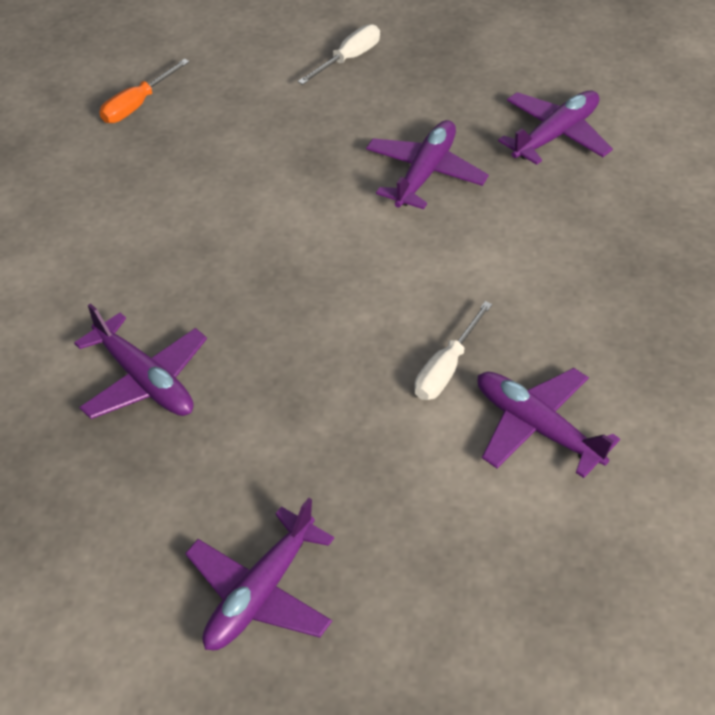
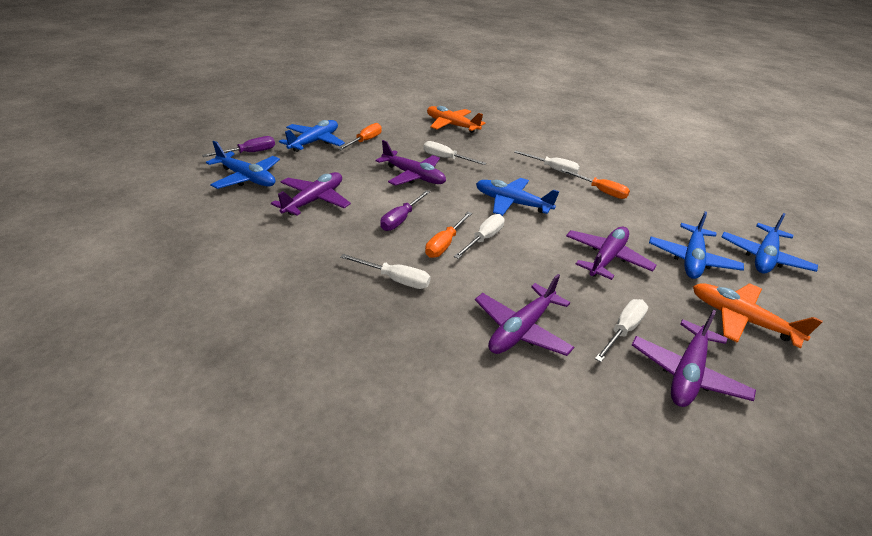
blue plane: none = 0 -> [206,141,280,189] [279,120,345,152] [476,178,559,216] [649,212,744,279] [721,213,818,273] = 5
orange plane: none = 0 -> [427,106,485,133] [693,283,823,348] = 2
orange screwdriver: [99,59,189,123] = 1 -> [338,123,382,150] [425,212,472,258] [561,169,630,199] = 3
purple screwdriver: none = 0 -> [202,136,275,157] [380,190,430,231] = 2
white screwdriver: [298,24,380,85] [414,301,492,400] = 2 -> [340,254,430,289] [423,141,486,165] [454,214,505,259] [514,151,580,175] [595,299,648,362] = 5

